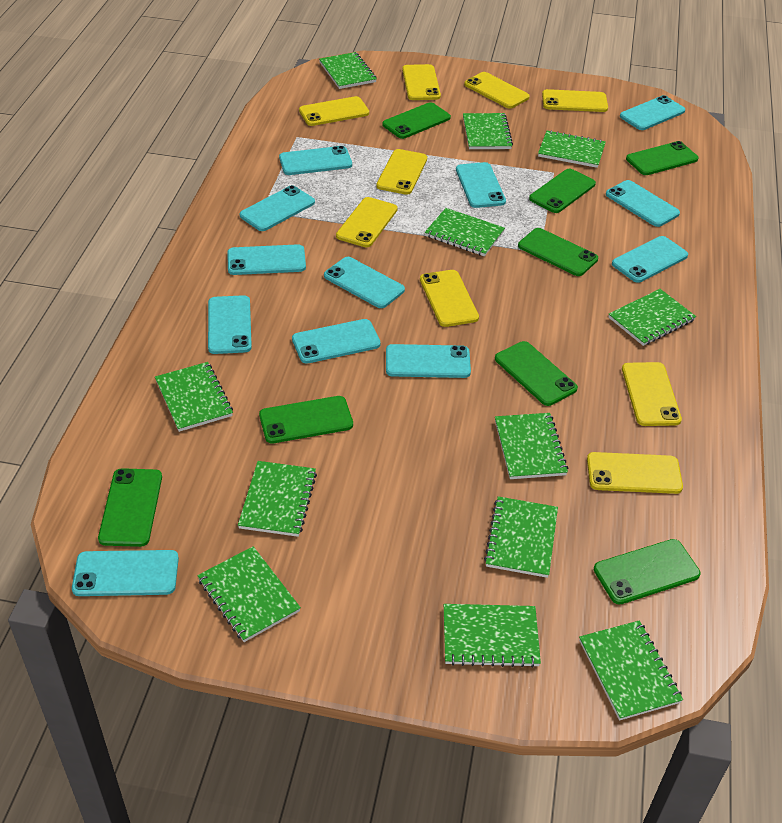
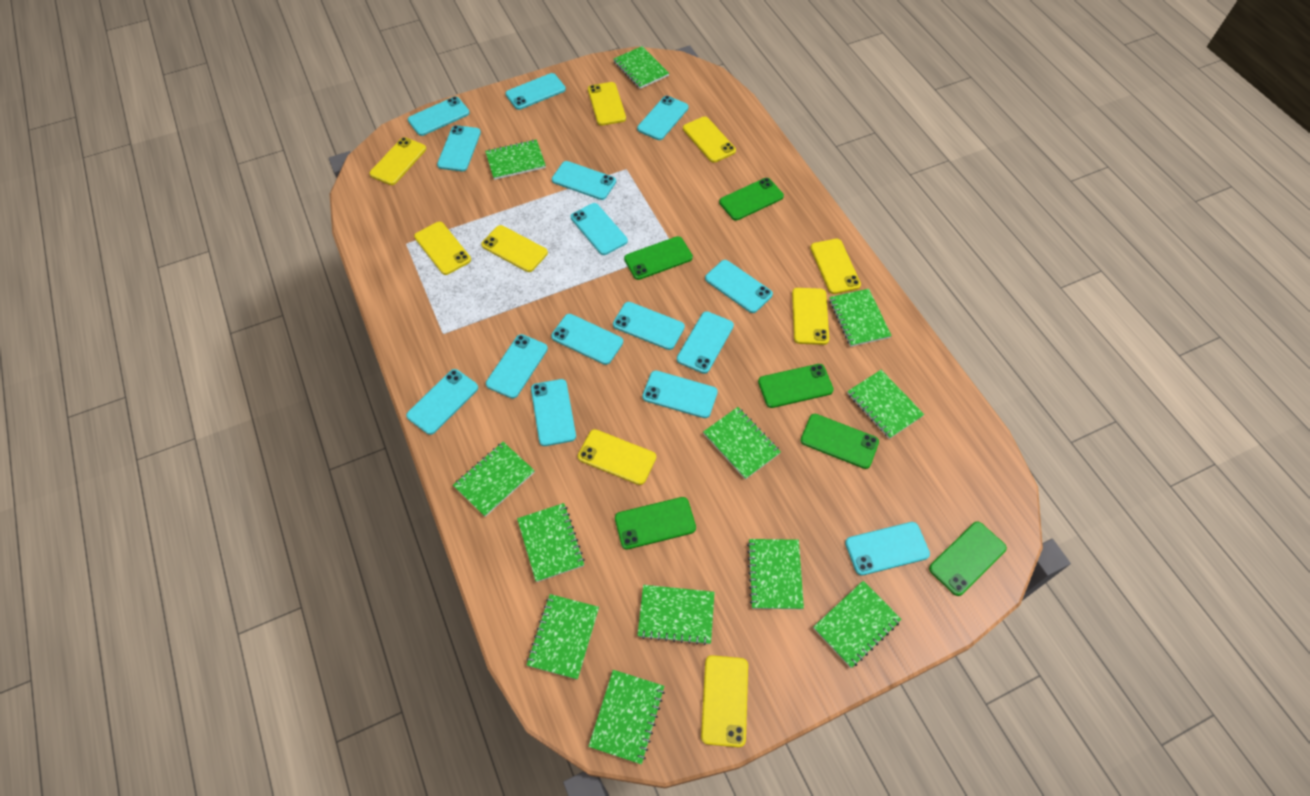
green phone: [98,468,162,547] [259,396,353,443] [382,102,451,139] [495,341,578,406] [518,228,598,276] [529,169,596,213] [594,539,701,605] [626,141,698,175] = 8 -> [615,497,696,550] [624,236,693,280] [719,178,784,221] [758,364,834,408] [800,414,879,469] [929,522,1007,596] = 6
turquoise phone: [72,550,179,596] [208,295,252,354] [227,244,306,275] [239,185,315,231] [279,146,352,175] [292,319,381,364] [324,257,405,308] [386,344,471,378] [456,162,506,208] [606,180,680,227] [612,236,688,283] [620,95,685,130] = 12 -> [406,369,478,435] [408,97,470,136] [437,125,481,171] [486,334,548,399] [505,73,566,110] [531,379,576,446] [551,314,623,365] [552,161,616,200] [571,203,628,255] [613,302,685,350] [637,96,689,140] [642,370,718,418] [677,311,734,374] [705,260,773,313] [845,522,930,576] = 15

